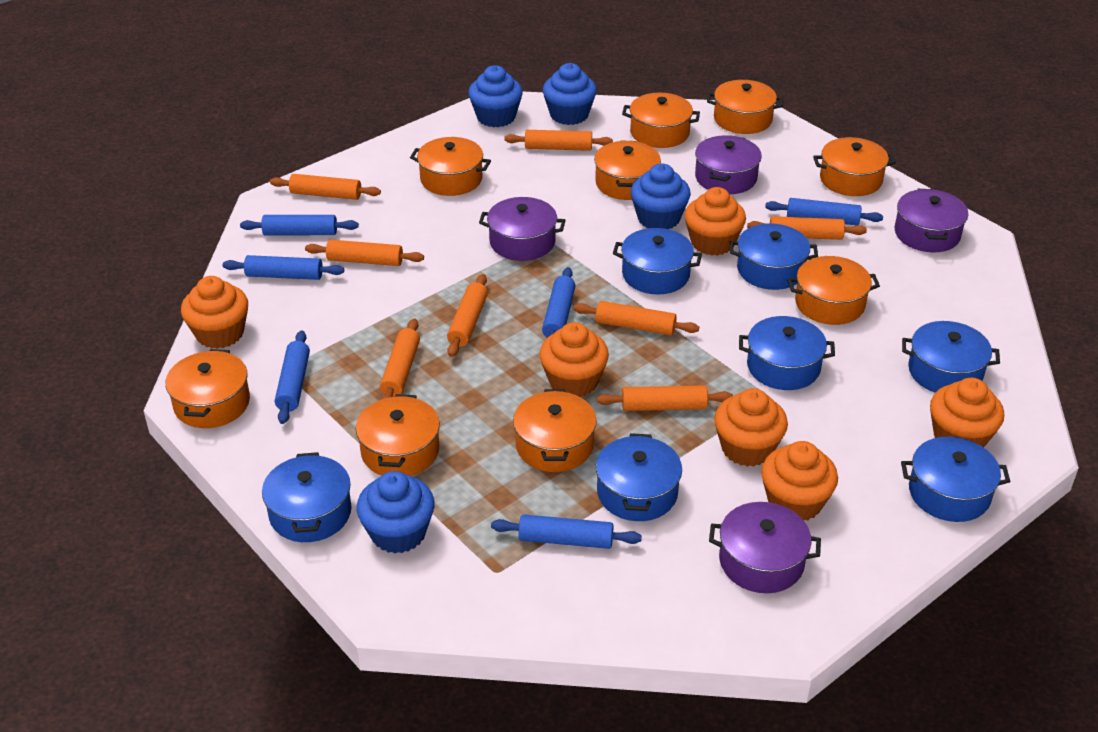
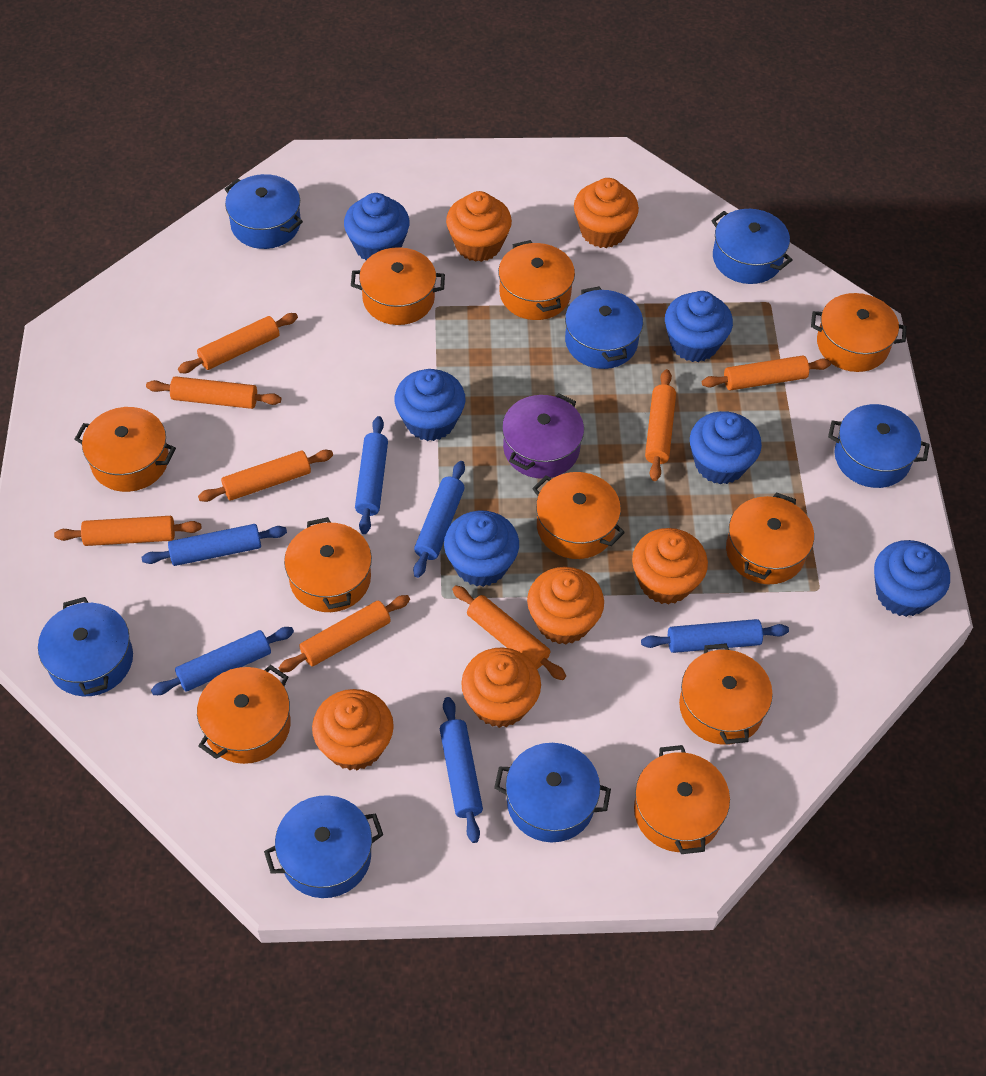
blue cupcake: [356,471,434,553] [468,65,523,127] [543,63,597,125] [631,163,691,229] = 4 -> [344,193,410,260] [395,369,465,441] [444,511,519,587] [665,291,733,362] [690,411,762,485] [874,540,950,617] = 6
orange pot: [166,349,250,428] [356,394,440,476] [410,137,491,196] [513,389,597,472] [594,140,661,200] [622,93,700,148] [707,80,783,134] [787,256,880,325] [813,137,896,196] = 9 -> [74,407,176,492] [197,665,290,764] [284,517,372,612] [351,247,445,325] [498,240,575,320] [532,472,625,559] [634,745,730,854] [679,643,773,745] [726,492,814,584] [811,293,907,372] = 10
purple pot: [479,197,566,261] [695,135,762,194] [709,502,821,593] [895,189,968,252] = 4 -> [502,393,584,479] = 1

